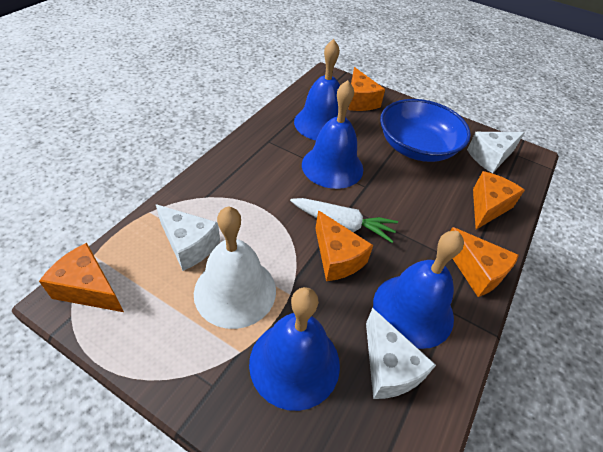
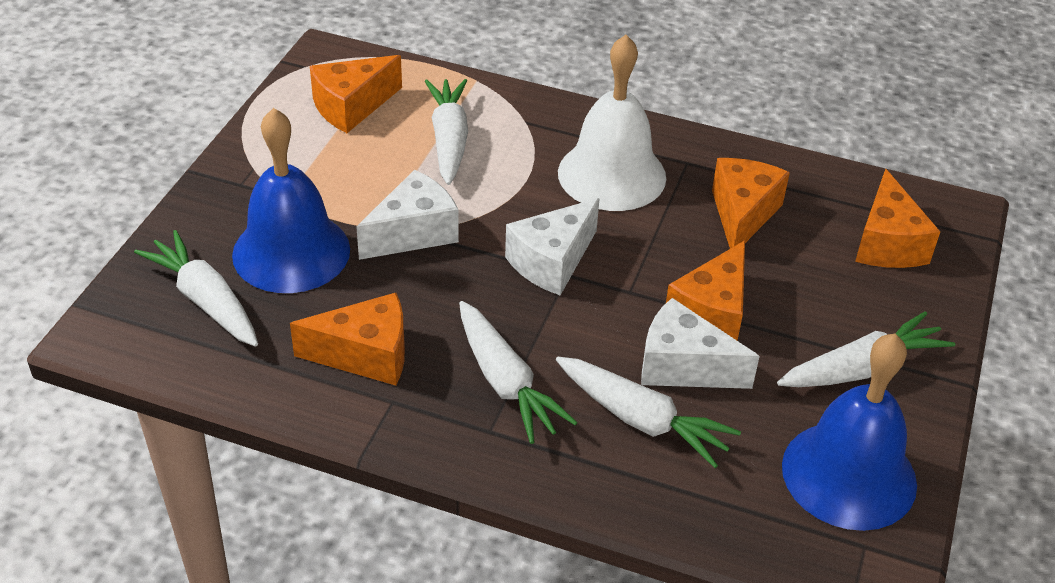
blue bell: [249,287,340,411] [294,39,347,140] [302,80,363,189] [373,231,464,349] = 4 -> [232,108,350,293] [782,333,917,531] = 2
blue bowl: [380,99,471,162] = 1 -> none = 0
white carrot: [290,198,398,243] = 1 -> [134,230,258,346] [425,79,468,185] [459,301,578,444] [556,357,741,468] [777,311,955,387] = 5

